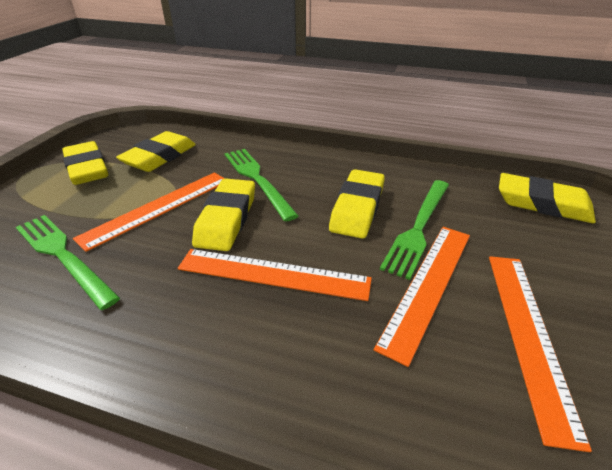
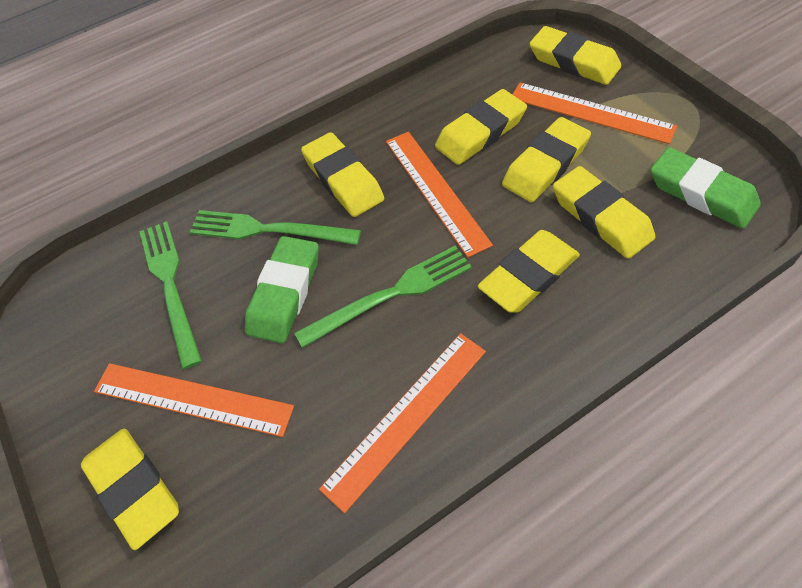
green eraser: none = 0 -> [245,236,319,343] [650,147,761,229] = 2
yellow eraser: [62,141,108,185] [116,131,196,172] [192,178,255,251] [329,169,385,239] [499,173,596,223] = 5 -> [81,429,179,550] [301,132,384,217] [435,89,527,165] [478,230,580,313] [502,117,591,202] [530,26,621,85] [553,166,655,259] = 7

